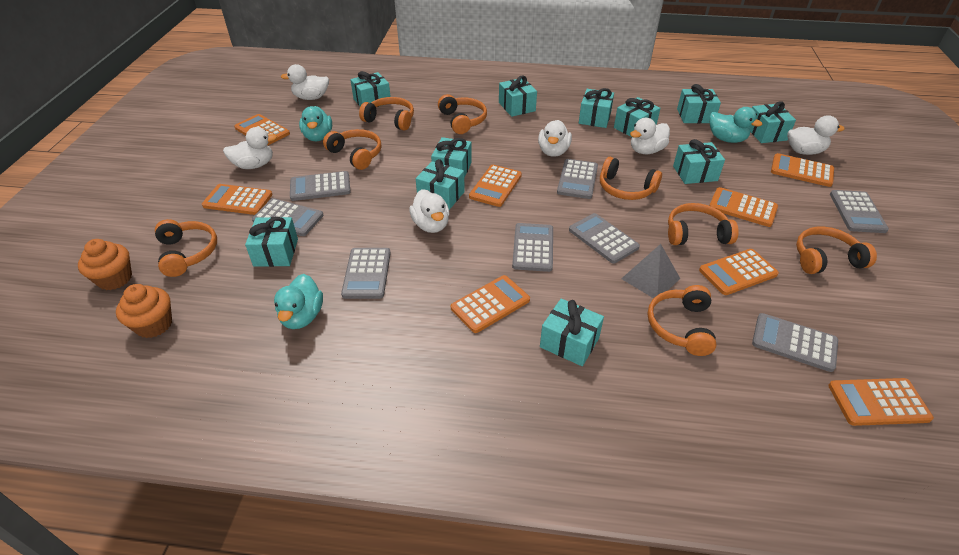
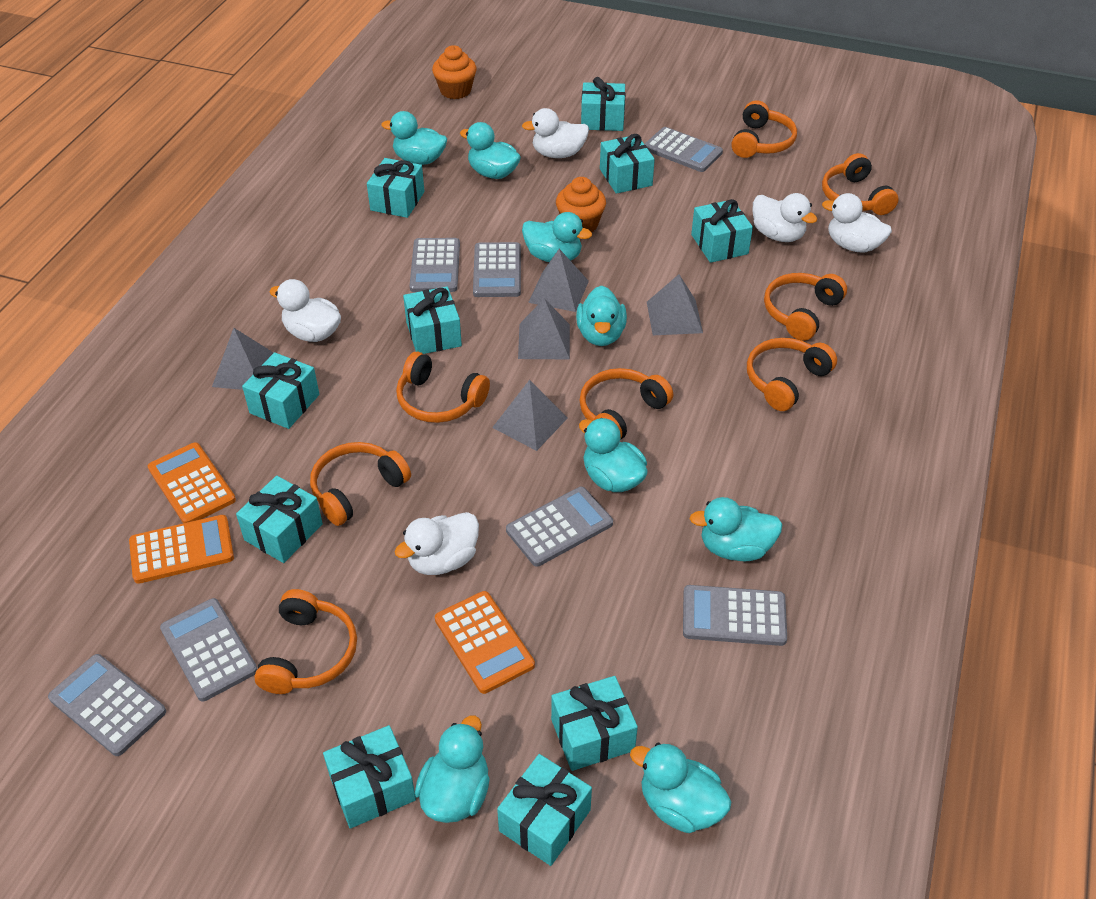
grey calculator: [252,198,324,236] [290,171,350,201] [341,248,391,299] [512,223,553,272] [557,159,598,199] [569,213,640,264] [752,313,838,372] [830,190,889,233] = 8 -> [48,654,166,756] [160,598,257,702] [409,238,460,292] [473,242,521,297] [506,487,613,567] [645,127,723,172] [683,585,787,646] = 7
grey pyramid: [621,244,680,298] = 1 -> [212,328,274,390] [492,380,568,451] [518,298,570,359] [528,249,589,312] [647,274,703,335] = 5
orange calculator: [202,184,272,215] [234,114,290,145] [451,275,530,333] [469,165,522,207] [699,249,779,295] [709,187,778,227] [771,153,834,187] [828,378,934,426] = 8 -> [129,515,234,584] [148,442,236,523] [435,591,535,694] = 3
turquoise duck: [274,274,323,329] [299,106,332,141] [709,107,762,143] = 3 -> [381,111,447,165] [415,716,490,823] [460,122,521,179] [522,212,592,262] [576,286,627,346] [579,418,648,492] [630,743,731,833] [689,497,783,561] = 8
turquoise gift: [245,217,298,267] [350,71,391,107] [416,159,465,210] [431,137,472,178] [499,76,537,117] [540,298,604,366] [579,88,614,128] [614,97,661,137] [673,139,725,184] [677,84,721,123] [749,101,796,143] = 11 -> [236,476,323,563] [242,352,319,429] [323,725,416,829] [367,158,424,218] [403,287,462,354] [497,754,592,866] [551,676,638,771] [581,77,626,131] [600,134,655,194] [691,199,753,263] = 10
white duck: [223,127,277,169] [281,64,329,100] [409,189,450,233] [538,120,572,157] [630,118,670,154] [787,115,845,155] = 6 -> [269,279,341,342] [394,512,479,575] [522,108,589,158] [753,193,817,242] [822,193,892,253] = 5

